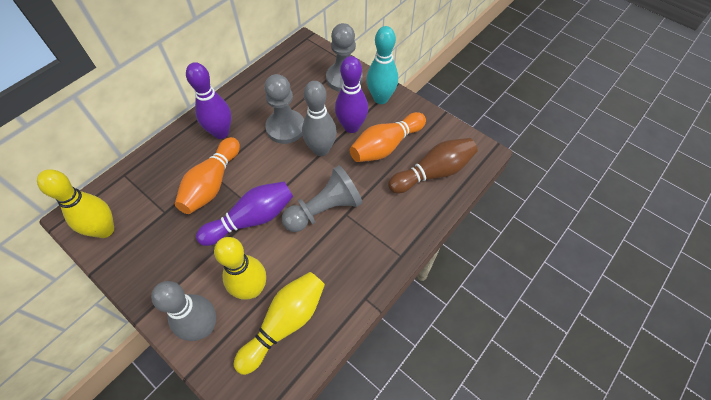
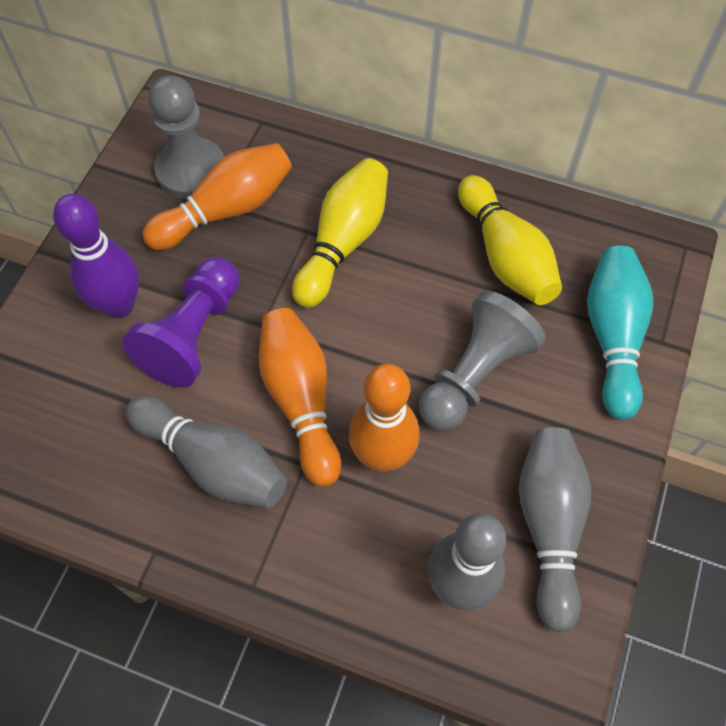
brown bowling pin: [388,138,478,193] = 1 -> none = 0
grey bowling pin: [151,281,216,341] [302,81,337,156] = 2 -> [126,396,287,508] [428,513,506,610] [519,427,591,633] = 3
grey pawn: [264,74,304,144] [282,165,363,232] [326,23,363,92] = 3 -> [149,75,224,199] [419,291,546,431] = 2
orange bowling pin: [175,137,240,214] [350,112,426,162] = 2 -> [142,143,292,250] [259,308,341,487] [349,364,420,472] = 3
purple bowling pin: [186,62,231,139] [196,181,293,246] [335,56,368,133] = 3 -> [53,194,139,318] = 1
purple pawn: none = 0 -> [122,257,240,388] = 1
yellow bowling pin: [37,169,114,238] [214,237,266,300] [234,272,325,375] = 3 -> [292,158,388,308] [458,175,562,305] = 2

